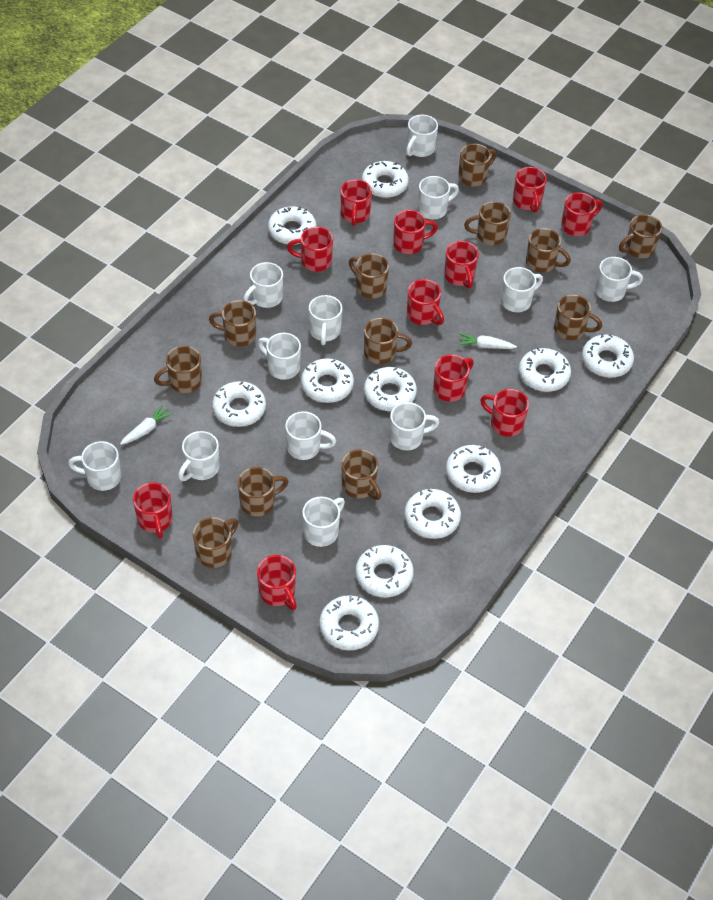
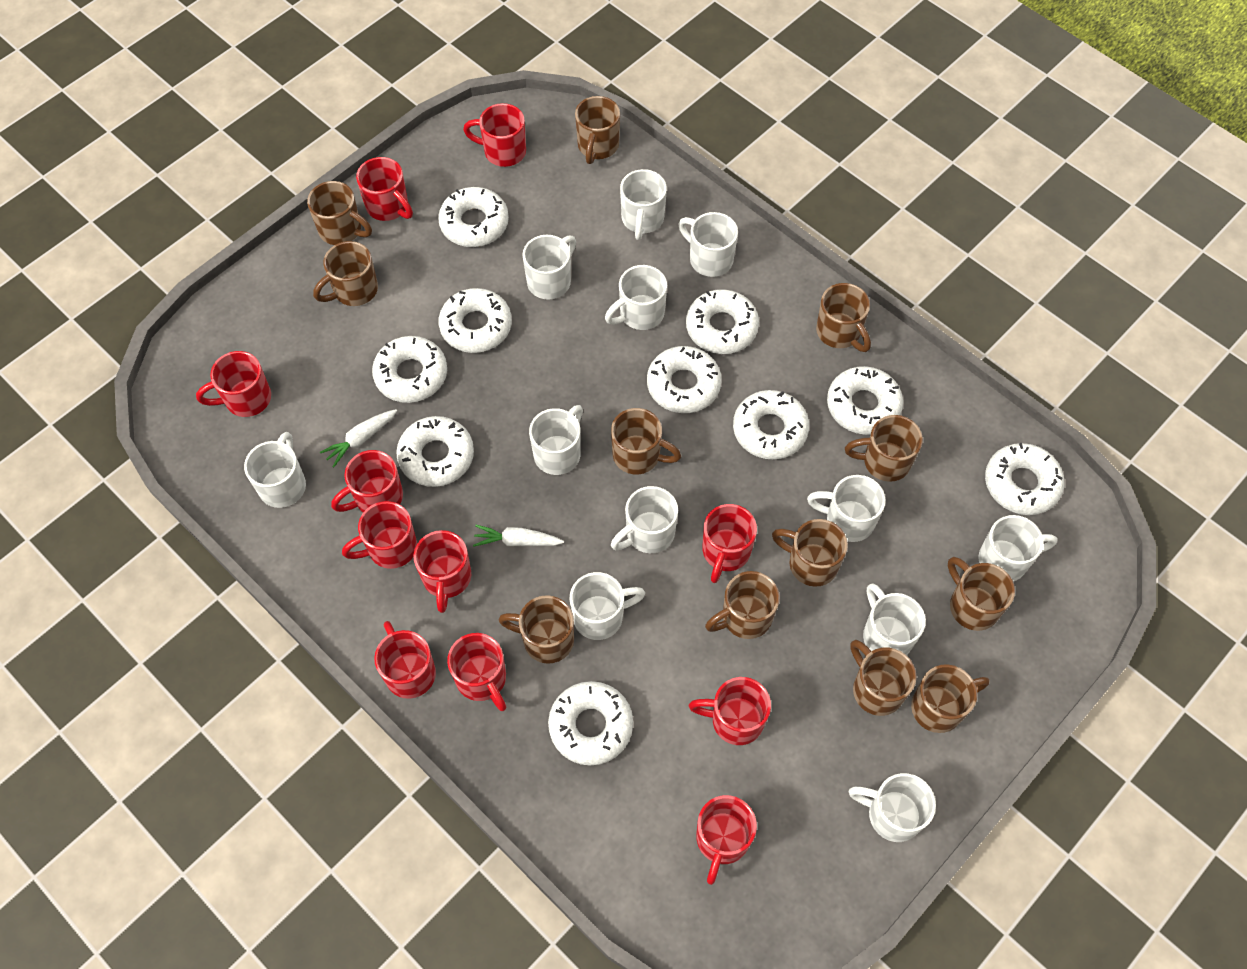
white donut: [212,381,266,427] [268,206,316,245] [301,358,354,403] [320,595,379,650] [356,545,414,597] [362,161,409,198] [364,367,417,411] [405,489,461,539] [446,445,501,493] [519,347,571,392] [582,334,634,378] = 11 -> [372,336,447,403] [396,416,474,487] [438,187,509,247] [439,288,512,353] [548,681,633,765] [647,346,722,413] [686,289,759,354] [733,390,809,460] [827,366,903,435] [985,443,1064,515] = 10

